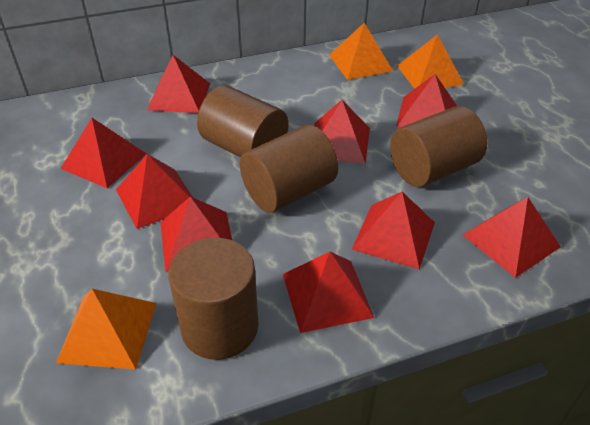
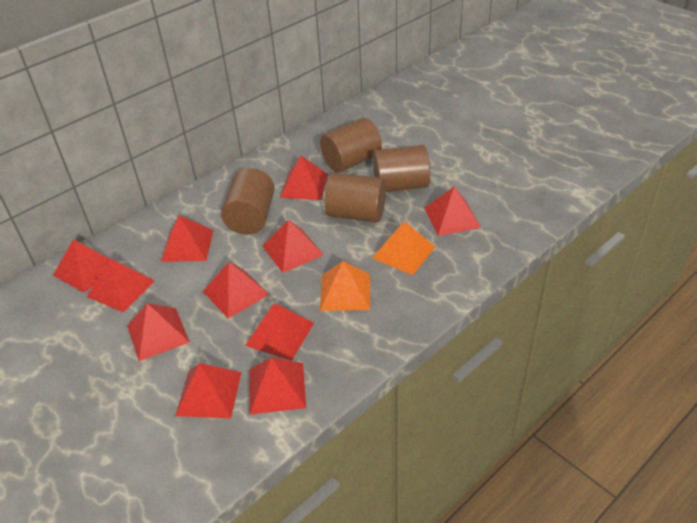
orange pyramid: [56,289,156,370] [329,23,393,80] [397,34,464,89] = 3 -> [320,261,370,311] [372,221,435,275] = 2
red pyramid: [60,118,147,188] [116,154,192,229] [147,55,210,113] [161,197,232,272] [283,252,374,333] [314,100,370,164] [352,192,435,270] [396,74,457,128] [463,197,561,278] = 9 -> [53,239,109,293] [87,258,155,313] [127,303,190,361] [161,215,214,262] [175,363,242,418] [203,262,270,318] [245,303,314,361] [249,357,306,415] [262,219,324,273] [280,156,328,200] [424,186,481,236] = 11

